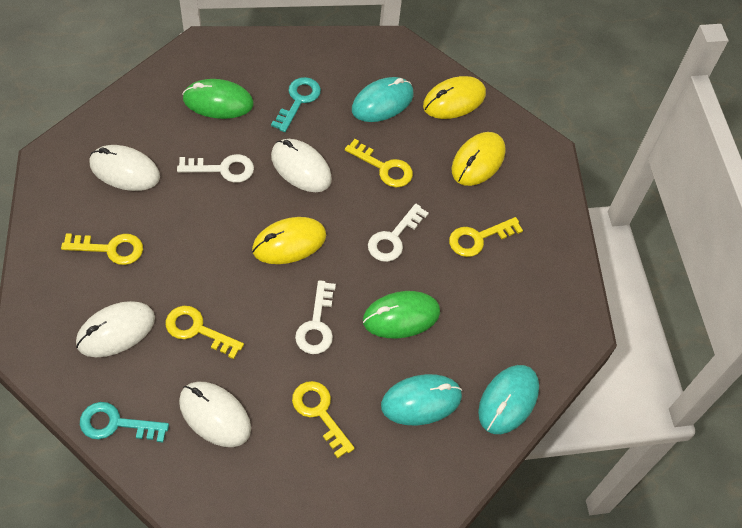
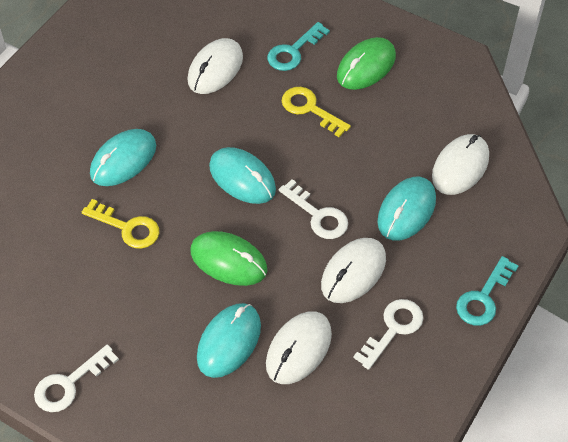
turquoise mouse: [352,77,414,122] [381,374,462,425] [478,365,539,434] = 3 -> [90,129,156,186] [197,303,261,378] [209,147,276,204] [377,177,436,241] = 4
yellow key: [61,233,143,265] [166,306,244,359] [292,381,355,458] [345,139,413,187] [449,217,523,257] = 5 -> [82,199,159,249] [282,87,351,137] = 2
yellow mouse: [252,217,326,264] [423,76,486,119] [451,132,506,186] = 3 -> none = 0

